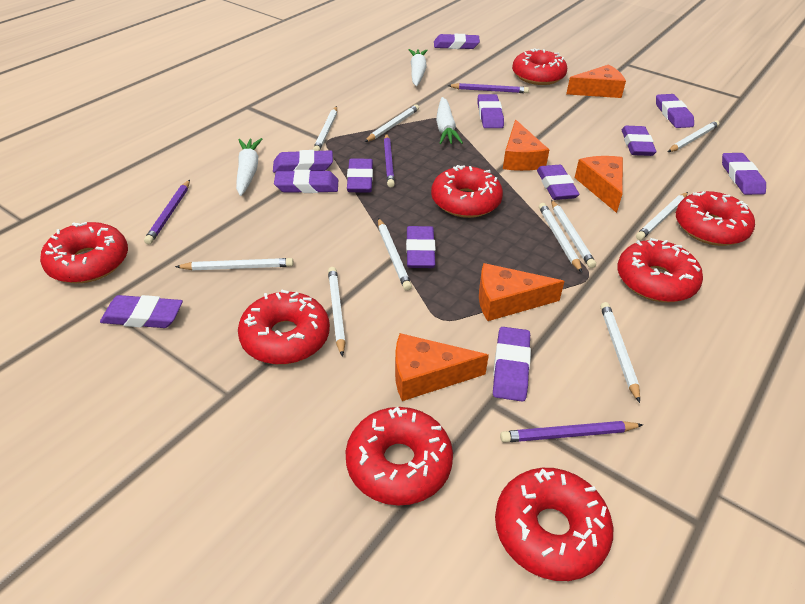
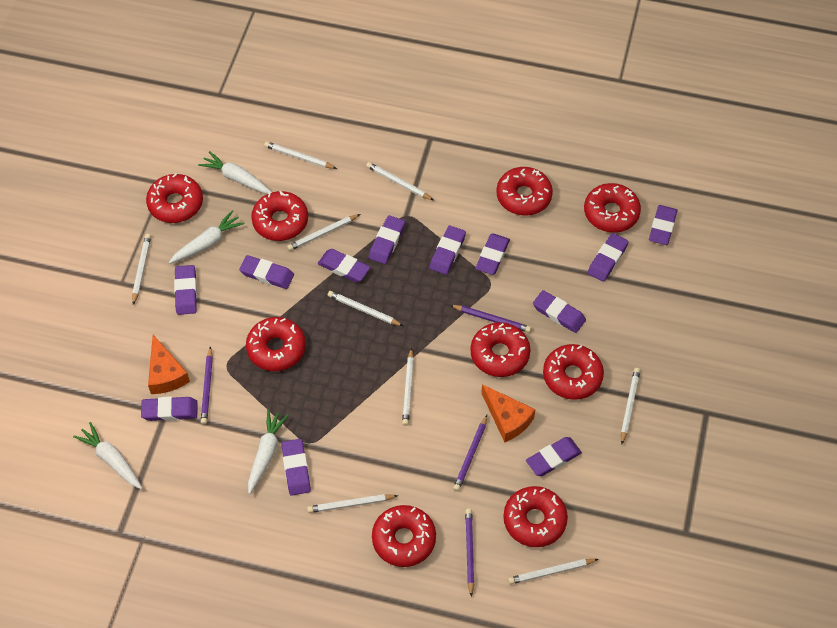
orange cheese: [395,333,489,401] [479,263,565,321] [503,120,549,171] [566,64,626,98] [575,156,623,213] = 5 -> [148,335,190,394] [481,384,535,443] = 2
red donut: [40,222,128,283] [238,290,330,365] [345,406,453,506] [431,165,503,218] [495,468,613,581] [512,48,567,85] [617,238,703,302] [676,191,755,246] = 8 -> [146,173,203,223] [246,317,306,371] [251,191,308,241] [372,505,436,567] [470,322,531,377] [496,167,553,216] [503,486,568,547] [543,344,604,400] [584,183,641,233] = 9
white carrot: [236,138,262,196] [409,49,428,86] [436,97,463,144] = 3 -> [73,422,142,489] [169,211,244,264] [198,151,272,194] [248,409,289,494] = 4
white pencil: [175,258,294,270] [313,106,337,151] [328,267,346,357] [365,104,419,142] [378,218,412,291] [539,203,582,273] [551,200,596,268] [600,302,640,403] [636,192,688,240] [668,121,719,152] = 10 -> [132,234,151,305] [264,141,337,169] [287,214,360,251] [307,494,398,513] [328,291,403,326] [366,162,433,200] [402,348,414,426] [508,559,598,584] [621,368,640,445] = 9

